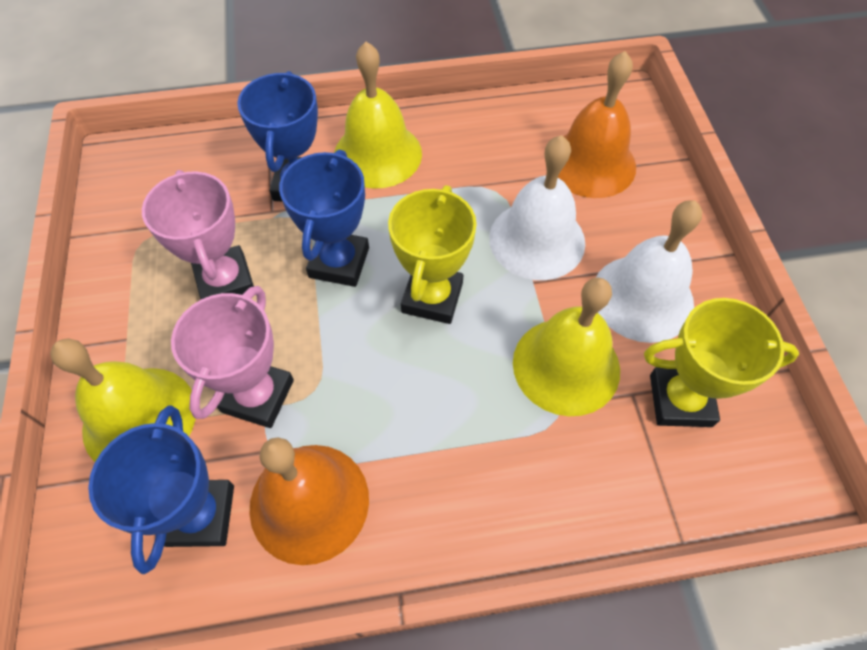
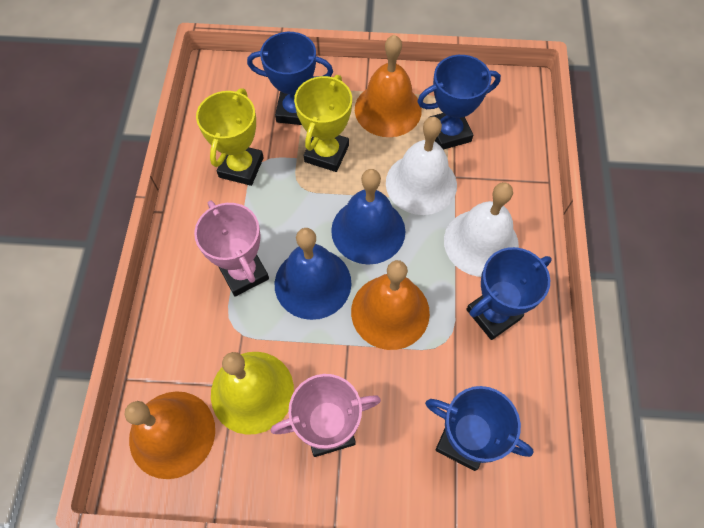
blue bell: none = 0 -> [275,228,352,320] [331,169,405,265] = 2
blue trophy: [88,405,234,574] [237,71,318,202] [279,150,369,287] = 3 -> [247,32,333,125] [417,55,501,150] [425,386,534,471] [466,247,552,340] = 4
orange bell: [249,438,369,565] [558,51,636,198] = 2 -> [125,391,215,479] [351,260,430,350] [355,35,422,137] = 3
yellow bell: [50,338,196,462] [334,42,422,189] [513,278,620,416] = 3 -> [211,352,294,435] = 1

